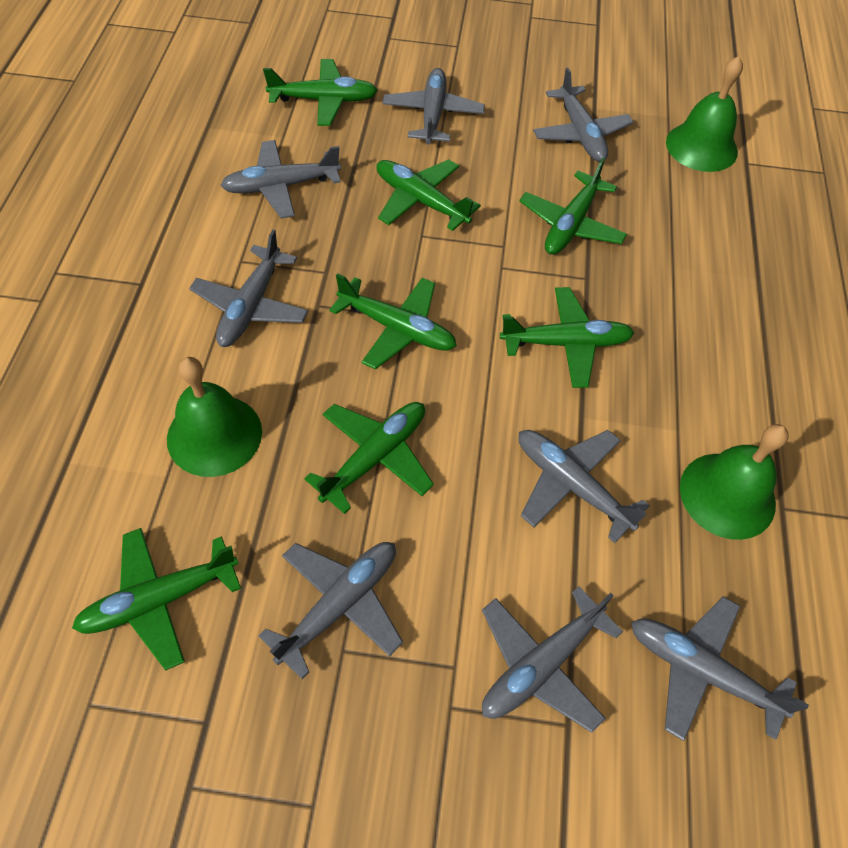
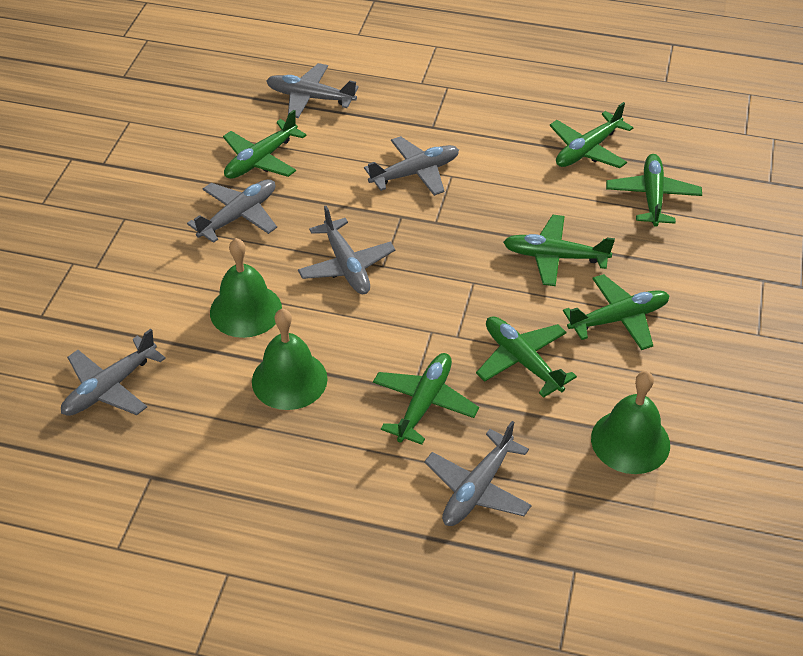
grey plane: [189,230,309,347] [220,140,341,219] [259,542,403,679] [382,68,485,144] [482,586,623,733] [518,430,650,543] [533,67,633,162] [631,597,809,741] = 8 -> [61,329,166,416] [187,179,277,243] [266,63,359,118] [298,206,395,294] [364,136,459,196] [424,421,532,526] = 6

